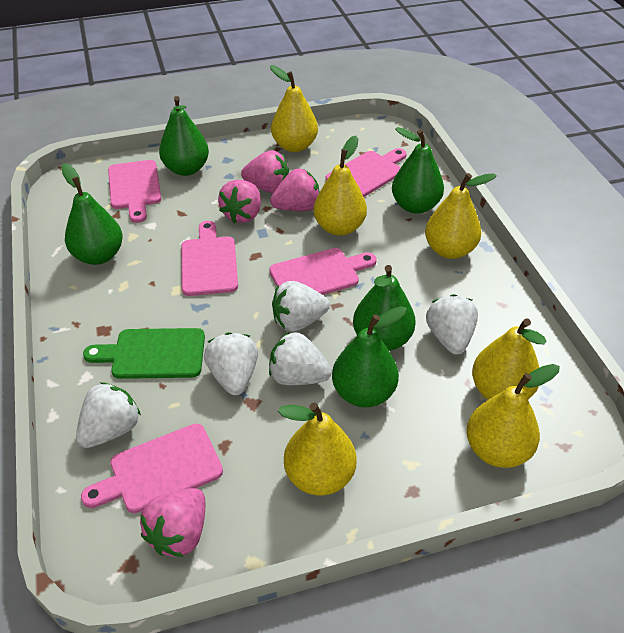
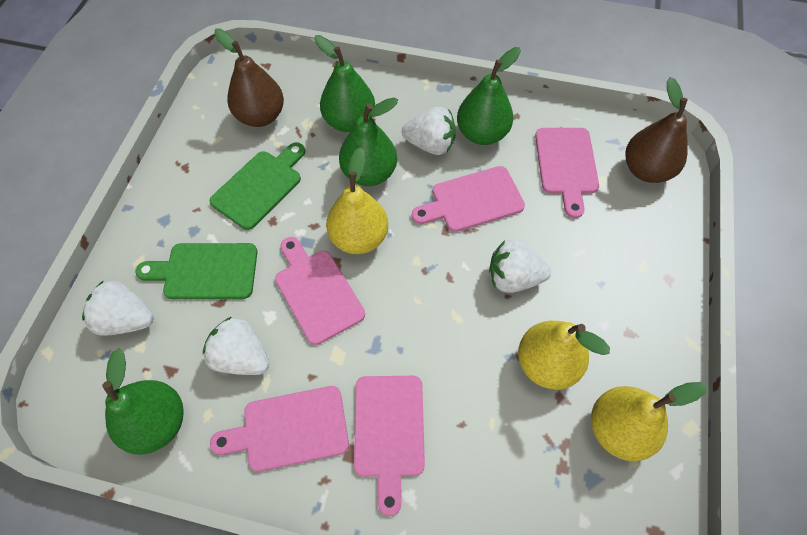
brown pear: none = 0 -> [214,29,284,127] [625,77,688,183] = 2
green cutting board: [83,328,205,379] = 1 -> [136,243,257,299] [210,142,305,230] = 2
green pear: [61,163,123,265] [159,96,209,176] [332,306,407,408] [353,265,416,351] [392,127,444,214] = 5 -> [102,348,184,455] [314,35,375,132] [339,97,398,186] [457,47,521,145] = 4
pink strawberry: [140,488,205,557] [218,180,261,223] [241,150,289,193] [270,169,320,211] = 4 -> none = 0
white strawberry: [76,382,141,448] [204,332,258,395] [269,331,332,385] [272,281,330,331] [426,294,478,355] = 5 -> [82,281,153,336] [203,317,269,375] [402,107,456,155] [489,240,551,293] = 4
yellow pear: [270,65,318,152] [278,403,357,495] [313,136,367,236] [425,173,497,259] [466,364,560,468] [472,318,547,400] = 6 -> [326,148,388,254] [518,321,610,390] [591,382,707,461] = 3

